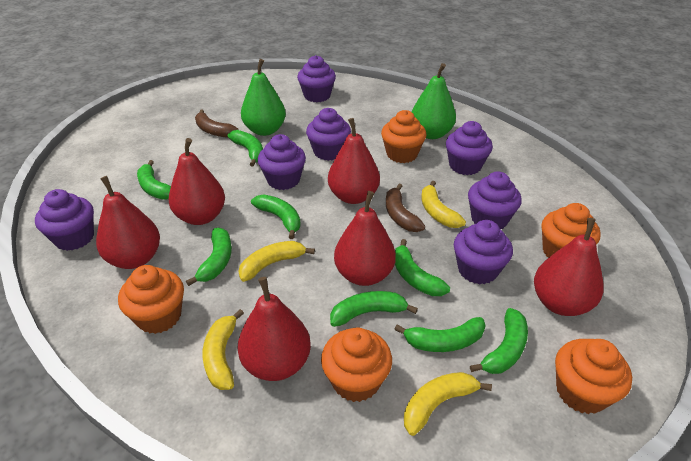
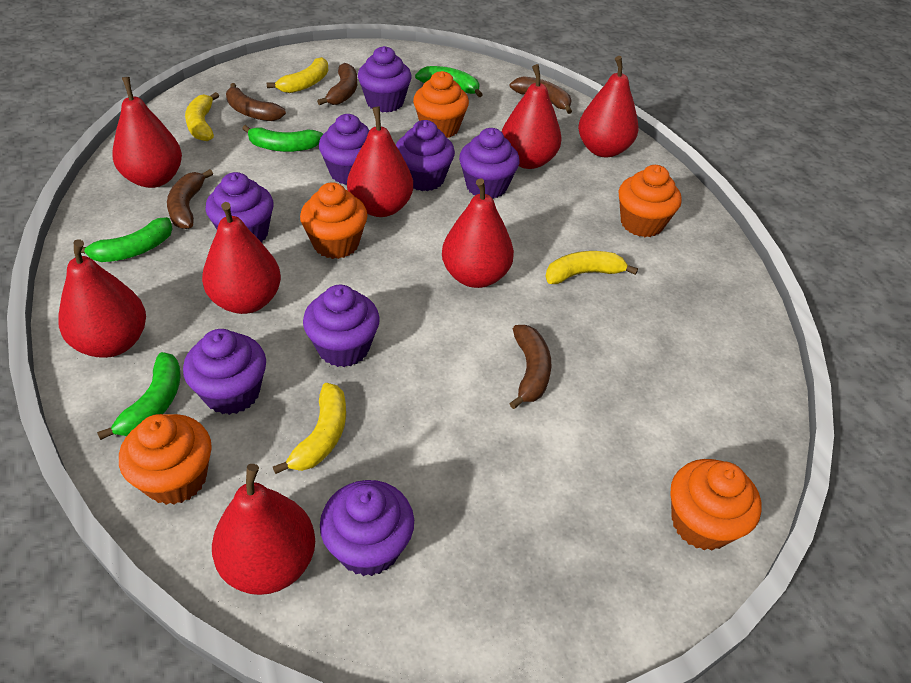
brown banana: [195,109,238,137] [386,184,425,232] = 2 -> [167,169,213,229] [226,83,286,121] [317,63,357,105] [509,325,551,409] [510,76,572,114] = 5
green banana: [137,160,171,200] [186,228,232,286] [228,130,263,167] [251,195,301,239] [330,291,418,327] [394,317,486,352] [395,239,450,296] [470,308,528,374] = 8 -> [81,217,173,262] [97,352,180,440] [242,125,323,152] [415,66,483,97] = 4
green pear: [241,59,286,136] [412,63,456,139] = 2 -> none = 0
purple cupcake: [35,189,94,251] [258,134,306,190] [297,55,336,102] [306,108,351,161] [446,121,493,175] [454,220,513,284] [468,171,522,229] = 7 -> [183,329,266,415] [205,172,273,243] [303,285,380,367] [319,114,370,185] [320,480,414,576] [358,46,412,113] [396,120,455,191] [459,128,520,199] = 8
red pear: [96,176,160,269] [169,138,225,225] [237,277,311,381] [328,118,380,204] [334,191,396,286] [534,218,603,316] = 6 -> [59,239,146,358] [112,77,182,188] [202,202,281,314] [212,464,315,595] [347,107,413,217] [442,178,514,288] [502,64,562,169] [578,56,638,157] = 8

